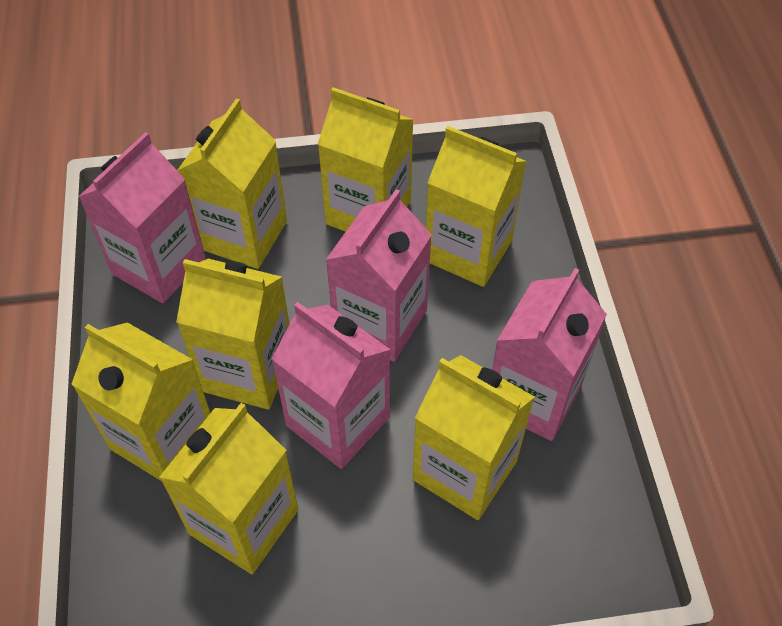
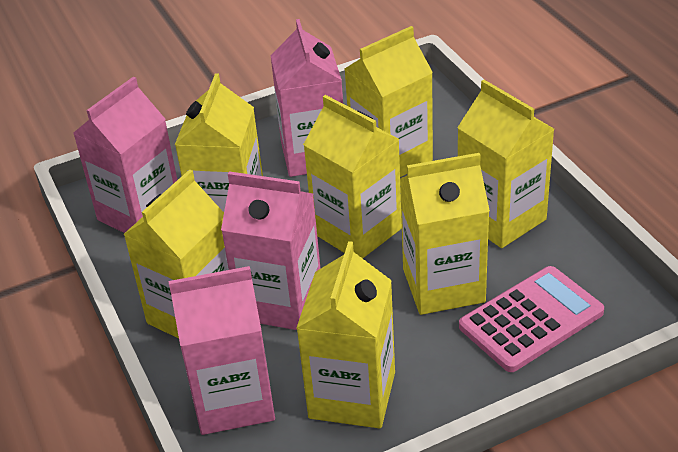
pink calculator: none = 0 -> [459,266,604,372] = 1

